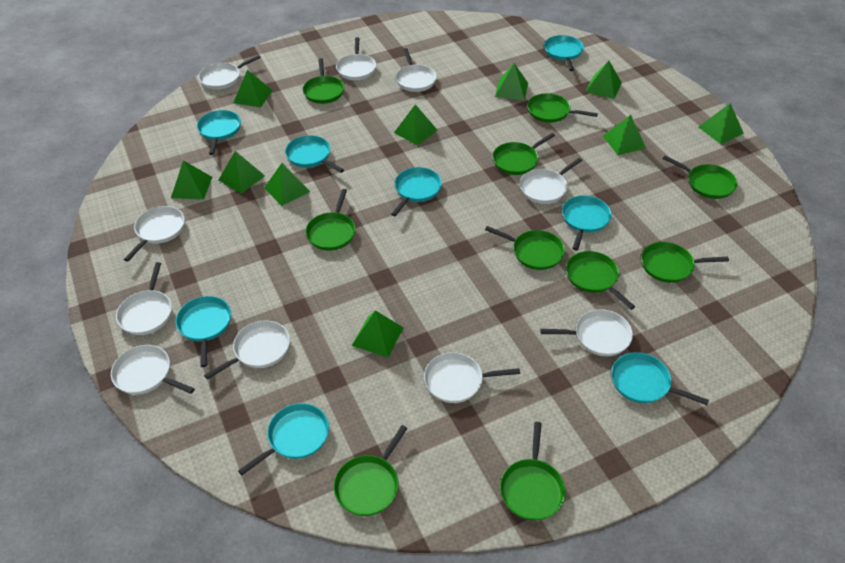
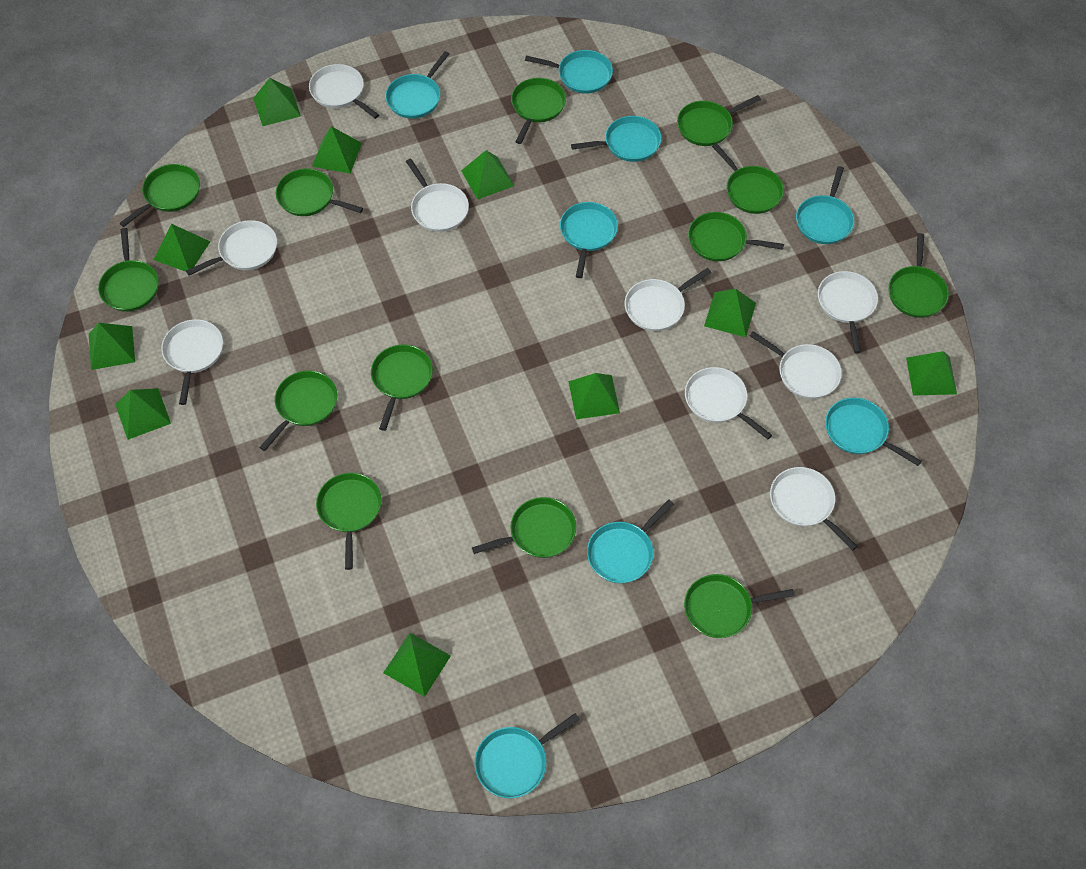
green pan: [303,58,344,104] [306,189,356,251] [334,425,408,516] [485,226,565,270] [492,133,555,175] [500,422,566,521] [527,93,598,123] [566,251,635,310] [641,242,729,283] [663,156,737,199] = 10 -> [98,228,159,312] [120,164,200,227] [259,370,337,451] [276,168,363,216] [316,473,382,570] [371,344,433,431] [472,497,576,558] [511,78,566,144] [677,95,761,146] [684,574,795,638] [688,212,784,261] [712,143,784,214] [888,233,949,318] = 13
white pan: [111,345,195,395] [116,262,172,335] [124,206,185,262] [199,55,261,90] [204,320,290,380] [336,37,376,80] [396,48,437,92] [424,352,520,403] [520,158,582,204] [540,309,633,356] = 10 -> [161,319,223,405] [186,220,277,276] [309,64,379,119] [406,159,469,232] [625,268,711,331] [685,367,772,439] [750,331,842,399] [770,467,858,551] [818,271,878,353] = 9

